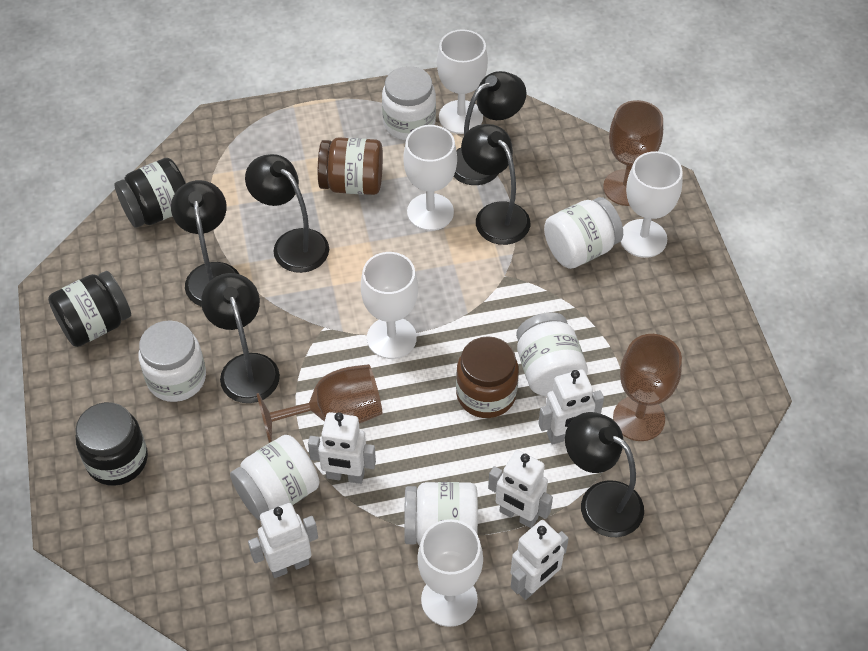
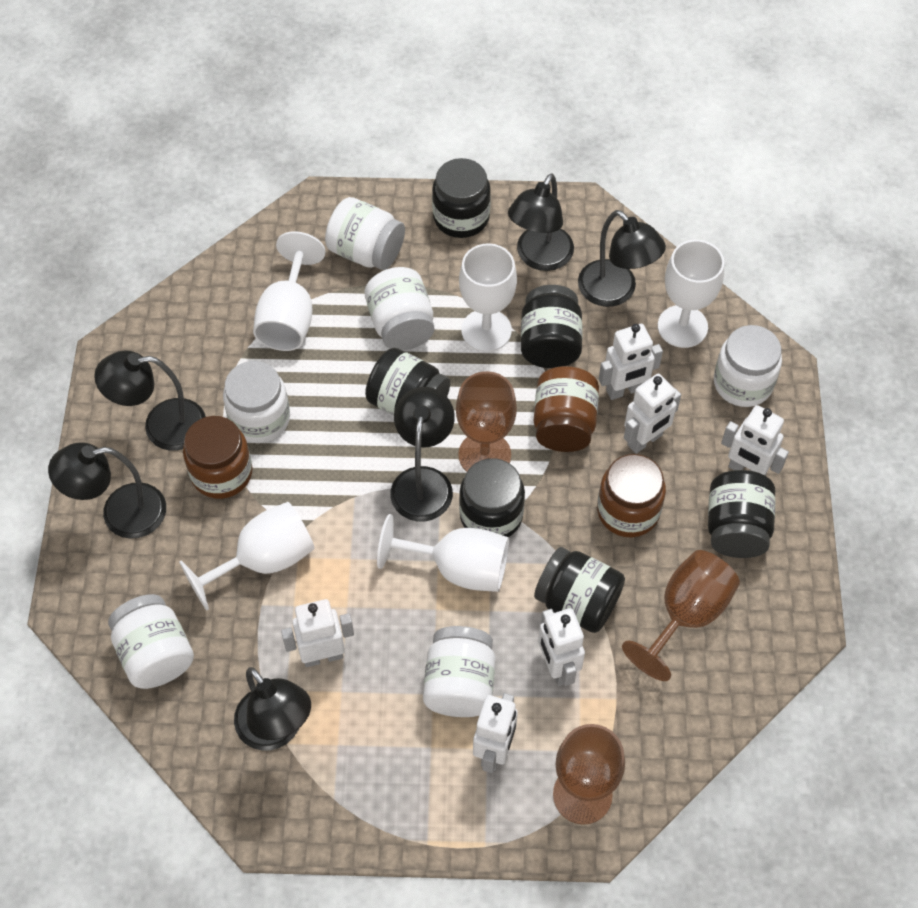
black jar: [48,271,131,347] [75,402,148,486] [115,158,186,228] = 3 -> [365,348,450,416] [432,158,491,238] [459,458,525,537] [521,285,582,368] [534,547,625,633] [708,470,775,558] = 6
brown jar: [318,137,383,195] [456,336,519,418] = 2 -> [183,416,253,499] [534,366,599,452] [597,454,666,537] = 3
white robot: [248,503,318,578] [308,412,376,484] [488,450,553,528] [511,520,569,600] [538,369,604,445] = 5 -> [281,599,354,667] [473,693,518,773] [538,608,585,686] [599,324,663,400] [624,374,681,454] [721,405,789,476] = 6

